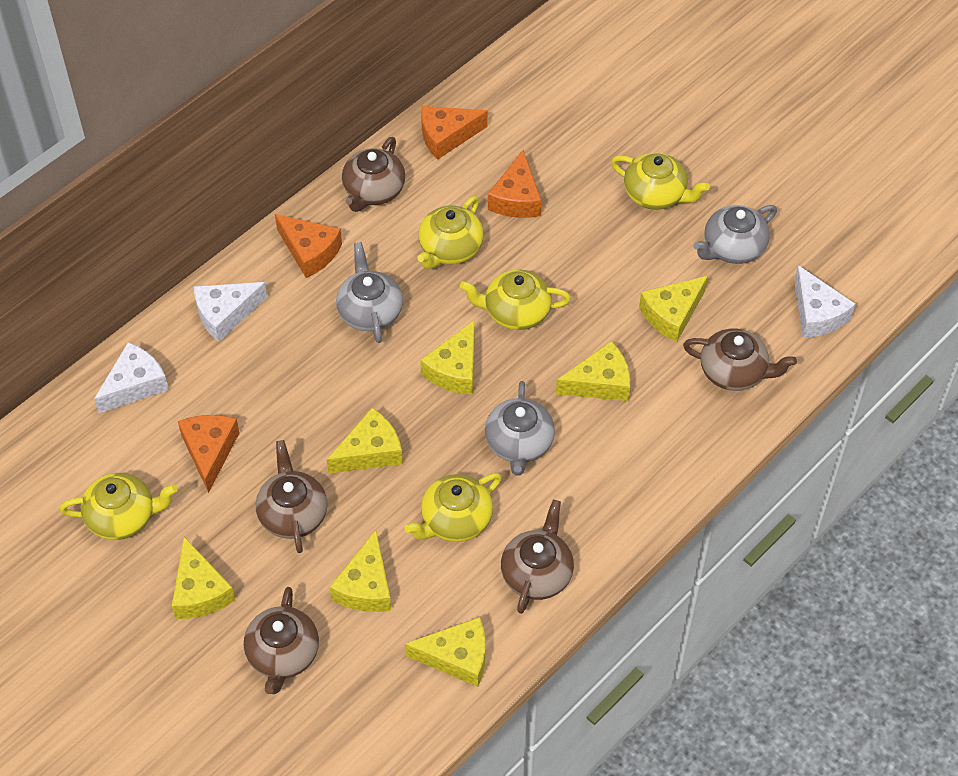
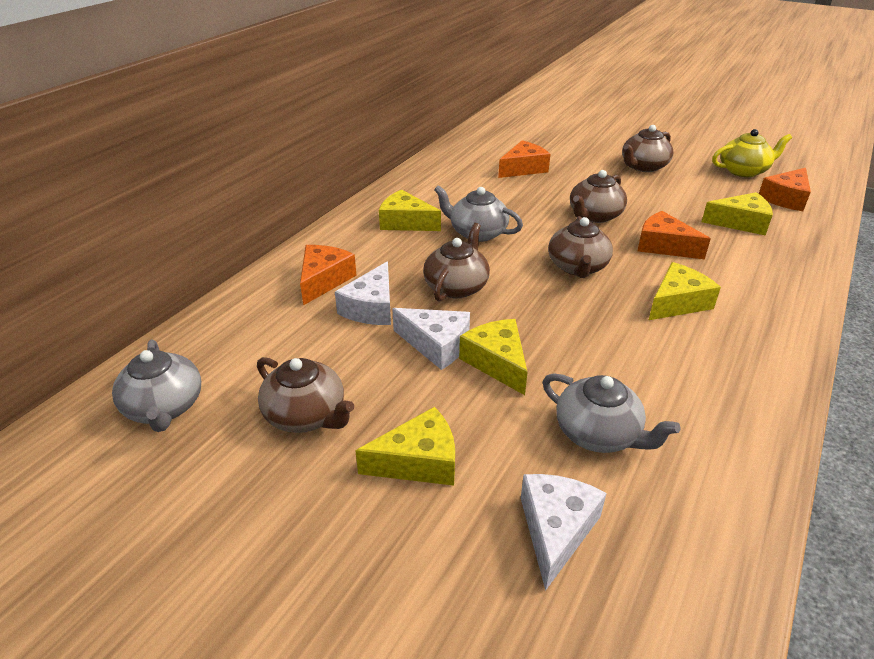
yellow cheese: [172,537,235,619] [327,408,403,473] [330,530,391,612] [405,617,485,687] [420,320,475,394] [556,341,630,401] [639,276,708,342] = 7 -> [355,407,455,486] [379,190,441,231] [459,319,528,395] [649,262,721,320] [701,192,773,235] = 5
yellow teapot: [60,473,177,540] [404,473,502,542] [417,196,483,269] [460,269,571,330] [611,153,710,210] = 5 -> [712,129,792,177] = 1

